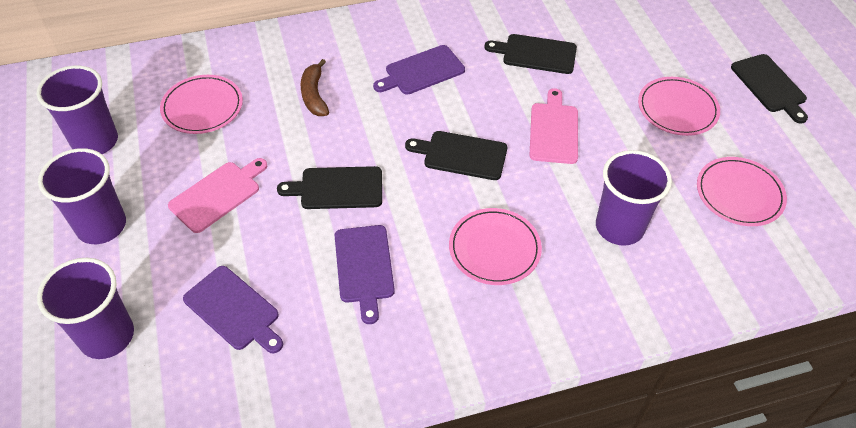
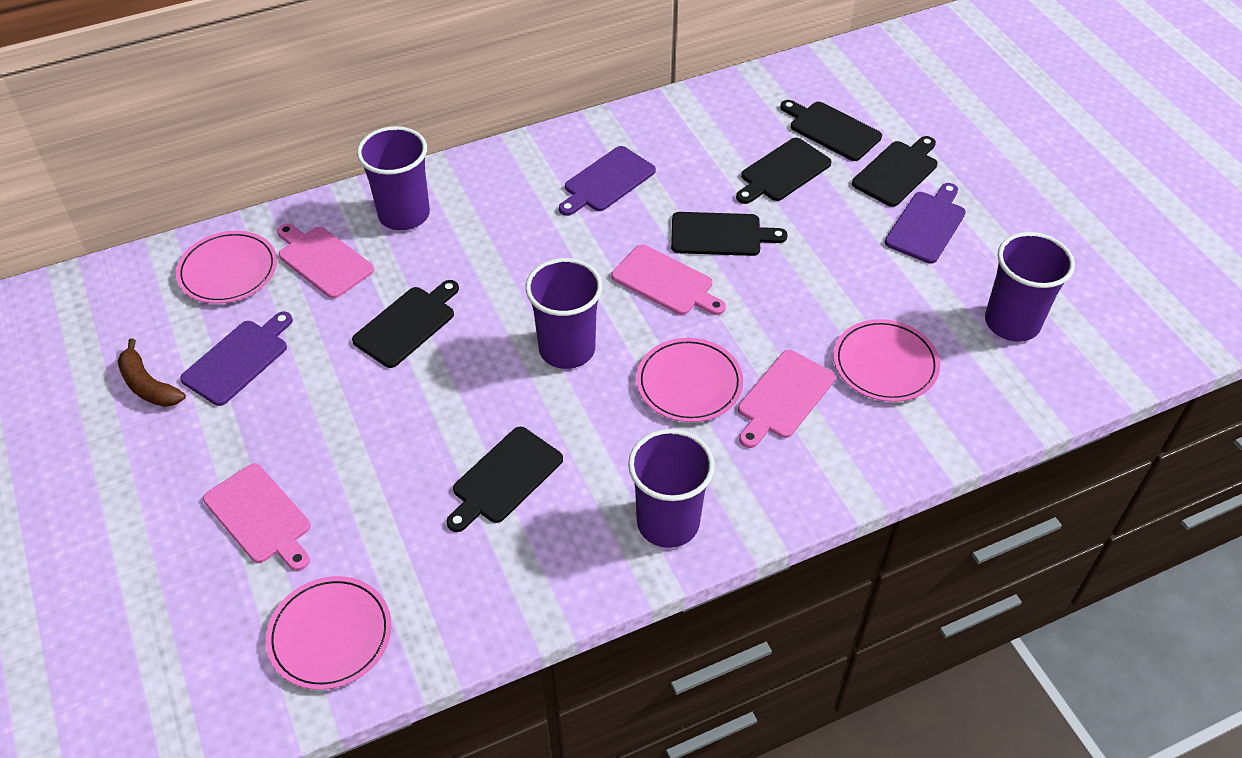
black cutting board: [277,166,382,209] [405,131,507,180] [485,34,577,74] [731,54,808,123] = 4 -> [352,280,459,368] [446,427,563,532] [671,212,788,256] [736,138,832,204] [780,100,882,161] [852,136,937,207] = 6
pink cutting board: [168,158,267,233] [529,88,578,164] = 2 -> [203,463,311,571] [277,223,374,299] [611,245,726,315] [738,350,836,448] = 4

